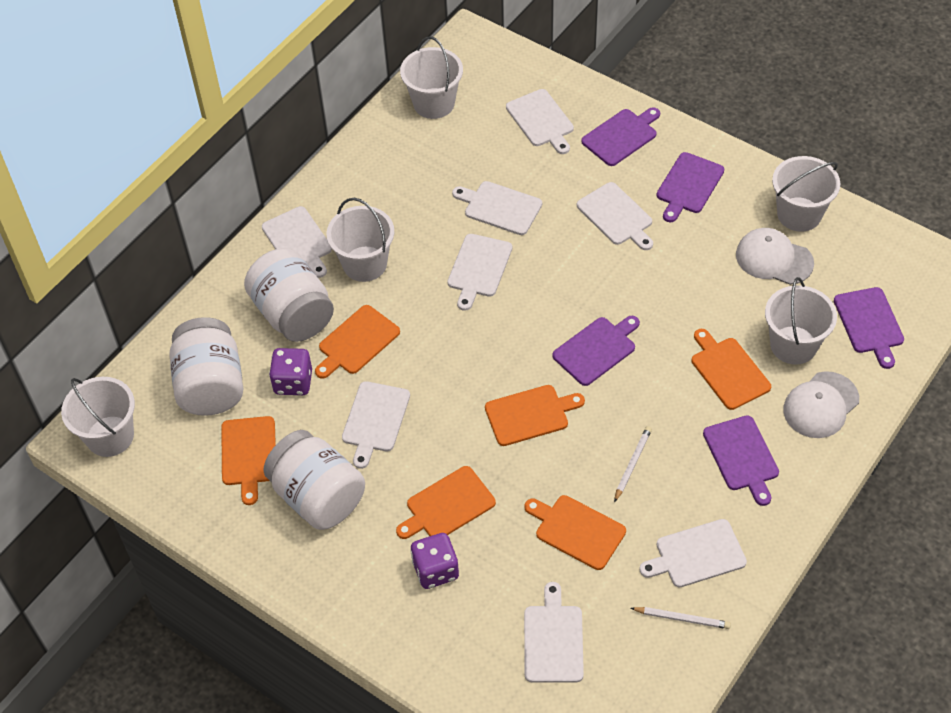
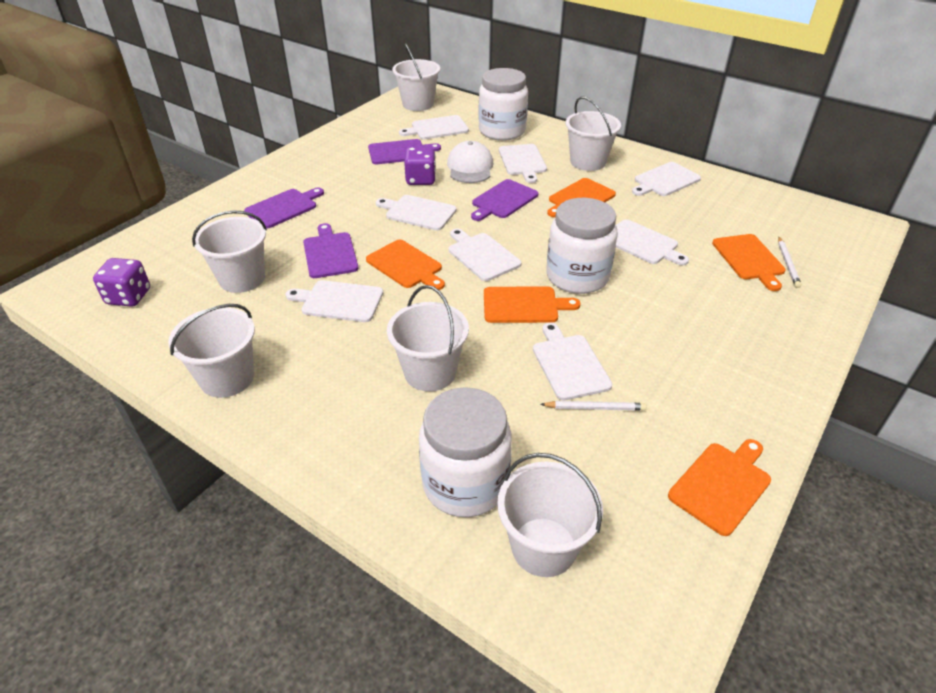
orange cutting board: [221,416,276,505] [315,305,400,379] [396,466,496,539] [485,385,585,446] [525,495,626,570] [692,329,771,410] = 6 -> [366,240,445,290] [484,286,581,323] [547,178,616,217] [668,439,771,536] [712,234,786,291] = 5
purple cutting board: [552,316,640,386] [581,107,660,166] [657,152,724,222] [703,415,779,506] [834,287,904,369] = 5 -> [244,188,324,229] [303,223,358,278] [368,139,441,164] [471,179,539,221] = 4
white bucket: [61,377,135,457] [327,198,394,282] [400,36,463,119] [765,277,837,365] [772,156,840,232] = 5 -> [168,304,255,398] [192,210,267,293] [387,285,469,392] [392,43,440,111] [497,453,603,577] [566,96,621,171] = 6
white cap: [736,228,814,285] [783,371,859,438] = 2 -> [447,141,493,183] = 1

